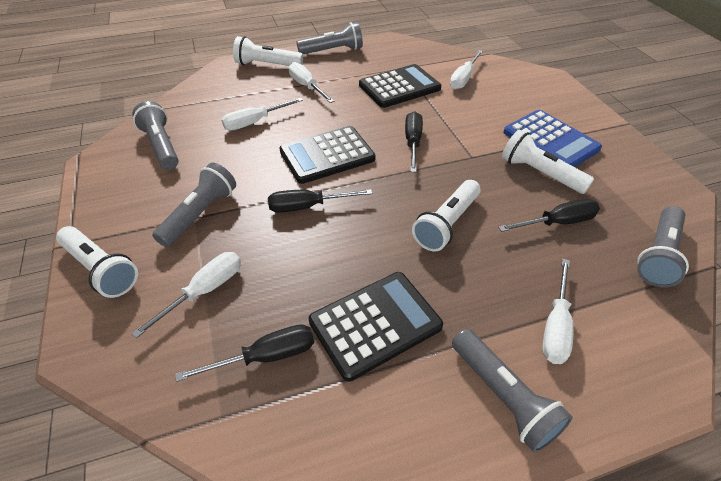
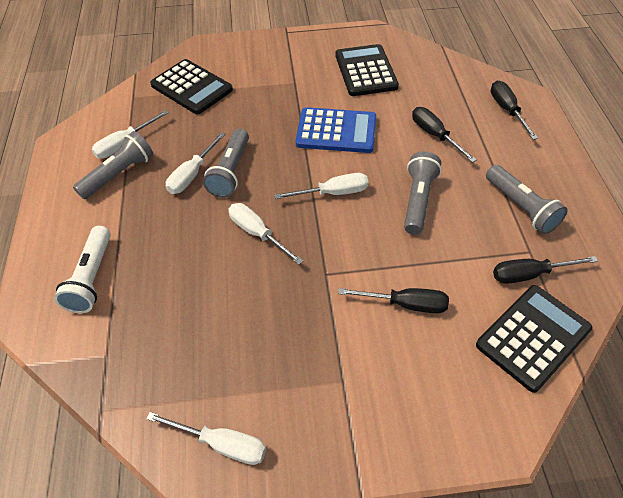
grey flashlight: [132,101,179,170] [152,163,236,247] [297,22,363,54] [452,329,573,453] [637,206,689,287] = 5 -> [73,131,153,199] [203,129,249,198] [404,151,442,235] [486,165,568,234] = 4
white flashlight: [56,226,138,298] [233,36,303,66] [412,180,481,251] [502,129,594,194] = 4 -> [54,226,111,313] = 1

